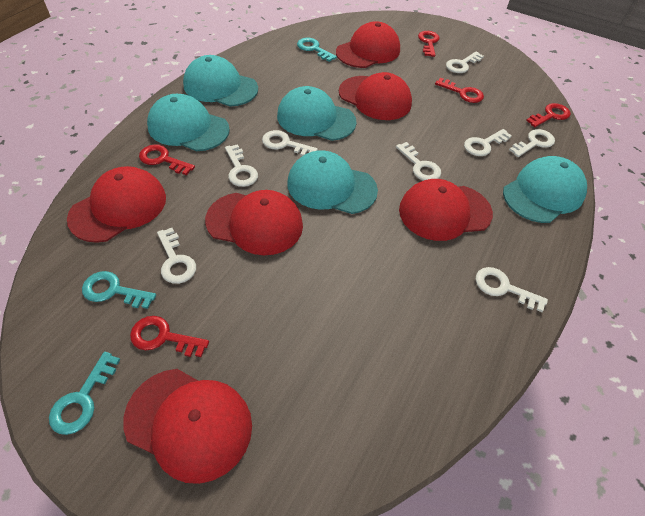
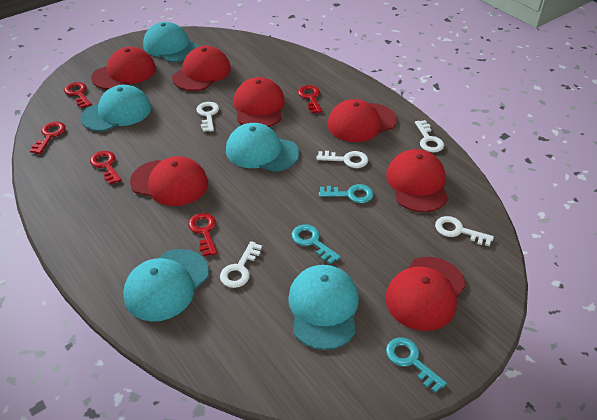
red cap: [67,166,166,243] [123,369,252,484] [205,190,303,255] [336,21,400,68] [339,72,412,120] [399,179,493,241] = 6 -> [91,47,156,90] [130,156,208,206] [172,46,231,91] [234,77,285,127] [327,99,397,142] [385,257,466,331] [386,149,448,212] = 7
white key: [157,228,196,284] [225,144,258,187] [262,130,318,156] [396,142,441,181] [446,52,484,73] [464,129,512,156] [476,267,548,312] [509,129,555,157] = 8 -> [196,102,219,132] [220,241,262,288] [316,151,368,168] [415,120,444,152] [435,216,494,246] = 5

